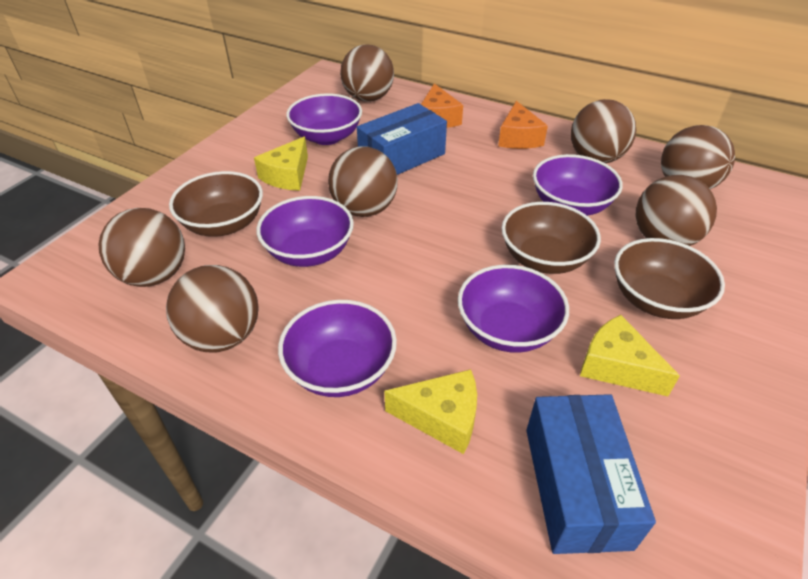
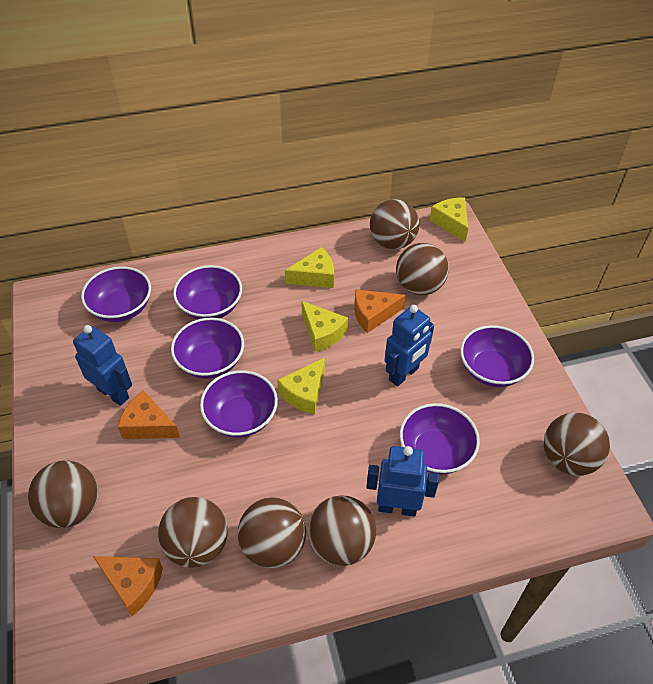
blue box: [357,103,447,175] [526,394,656,554] = 2 -> none = 0
blue robot: none = 0 -> [73,325,132,406] [366,446,439,516] [385,305,434,387] = 3
brown bowl: [169,171,263,237] [502,202,601,274] [614,238,725,319] = 3 -> none = 0
orange cheese: [421,83,463,128] [498,101,548,149] = 2 -> [93,556,163,616] [118,390,180,439] [354,289,406,333] = 3
purple bowl: [257,196,354,267] [278,300,397,397] [286,93,362,145] [458,265,569,353] [533,154,623,216] = 5 -> [81,266,151,322] [171,318,244,379] [173,265,242,320] [200,370,278,438] [400,403,480,474] [460,325,534,387] = 6
yellow cheese: [254,137,308,191] [384,369,477,454] [580,315,680,396] = 3 -> [277,358,325,414] [285,247,334,288] [301,301,348,352] [430,197,468,242] = 4

